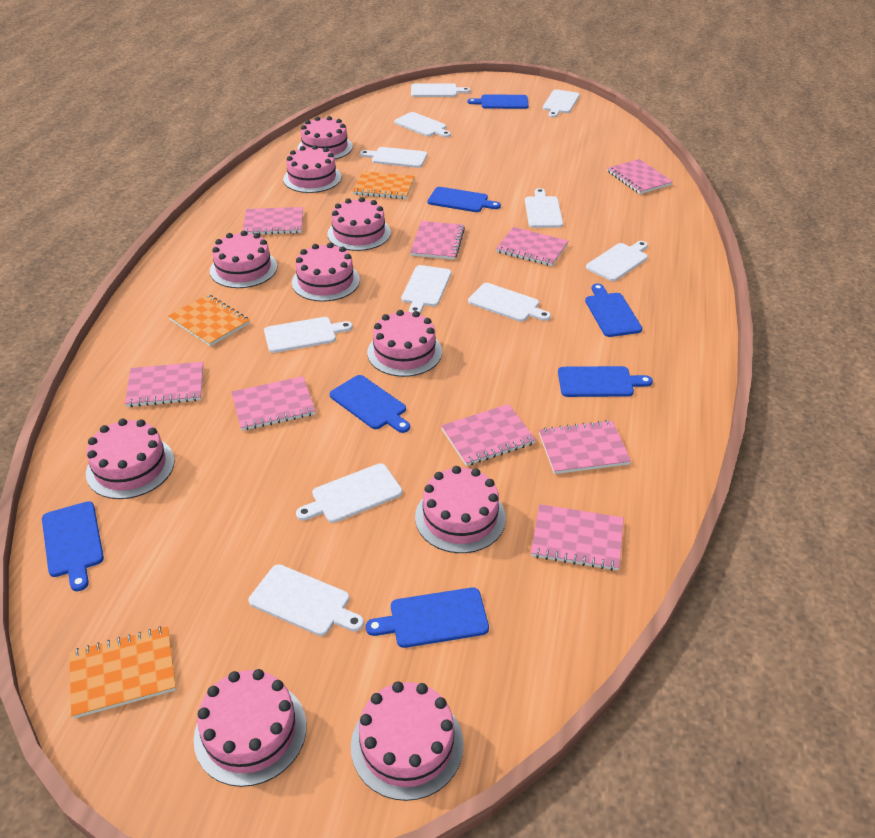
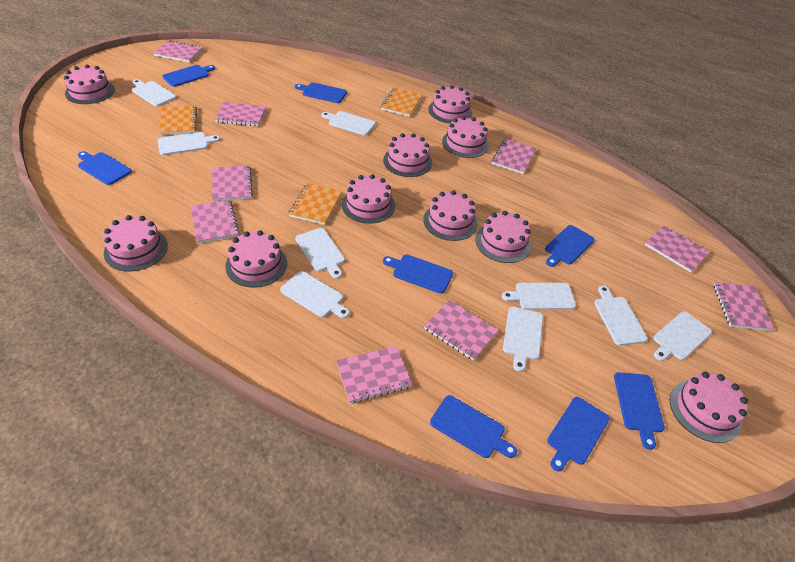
blue cutting board: [42,501,104,591] [329,375,410,433] [366,588,489,648] [428,187,501,212] [467,95,529,109] [558,366,653,397] [585,284,642,337] = 7 -> [78,151,132,185] [163,65,215,87] [295,82,347,103] [383,255,453,294] [430,395,517,458] [545,225,595,267] [547,397,609,471] [614,372,665,450] = 8
white cutting board: [249,564,364,636] [264,317,353,353] [296,463,402,523] [360,147,427,168] [394,112,451,137] [401,265,451,314] [411,83,470,97] [468,283,551,322] [525,188,563,228] [543,89,580,118] [586,241,648,281] = 11 -> [132,79,176,107] [157,132,220,155] [280,271,350,318] [295,228,345,279] [321,111,376,136] [502,283,576,310] [503,307,543,372] [594,285,648,346] [653,311,712,361] = 9

